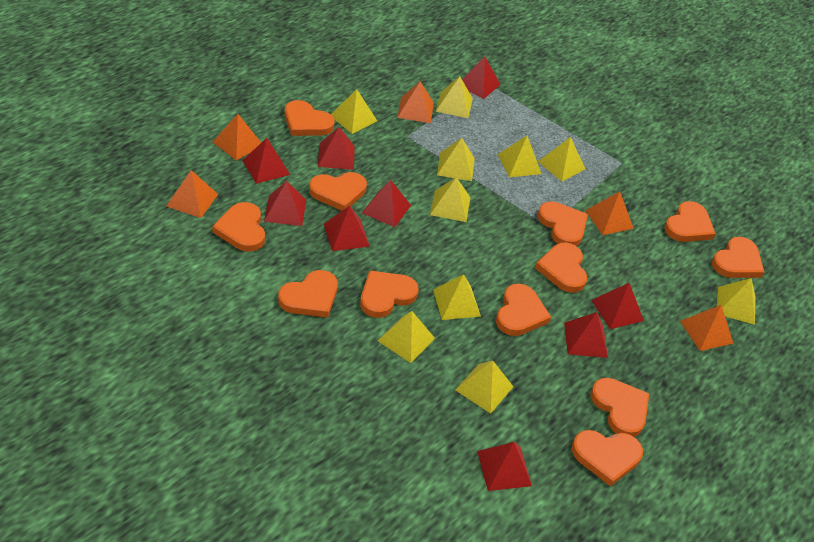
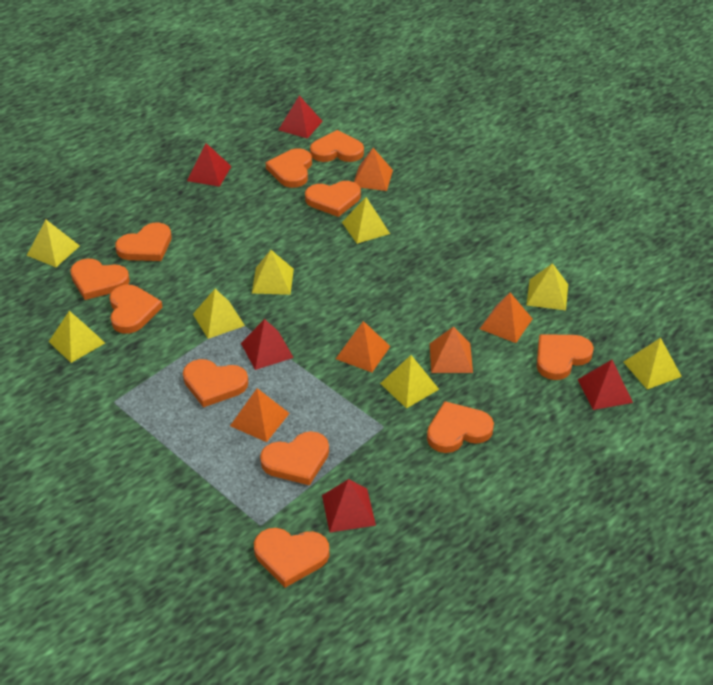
orange heart: [212,202,265,252] [278,270,338,318] [285,100,335,136] [309,172,367,211] [360,270,419,318] [496,284,551,336] [535,242,587,293] [538,202,588,246] [572,430,643,487] [591,378,649,437] [664,201,716,242] [712,237,764,278] = 12 -> [70,258,130,300] [109,285,163,334] [115,222,172,261] [183,359,248,407] [254,528,329,588] [260,431,329,485] [265,148,312,188] [305,181,361,217] [310,130,364,162] [427,401,494,453] [537,334,594,380] = 11
red pyramid: [242,138,290,184] [264,181,306,226] [318,127,355,170] [324,206,370,251] [362,180,411,227] [462,57,501,99] [477,442,532,491] [564,312,608,358] [592,283,644,329] = 9 -> [187,143,231,187] [241,319,294,370] [278,96,323,139] [322,479,376,532] [578,360,633,410] = 5
yellow pyramid: [331,89,377,134] [378,311,435,363] [430,177,471,222] [433,274,481,320] [436,76,473,118] [437,138,475,181] [455,360,514,414] [498,136,541,177] [538,137,585,181] [717,278,756,325] = 10 -> [27,220,80,267] [49,311,105,363] [193,289,245,339] [252,250,294,295] [342,197,390,244] [380,355,439,409] [526,263,568,310] [624,338,682,389] = 8

